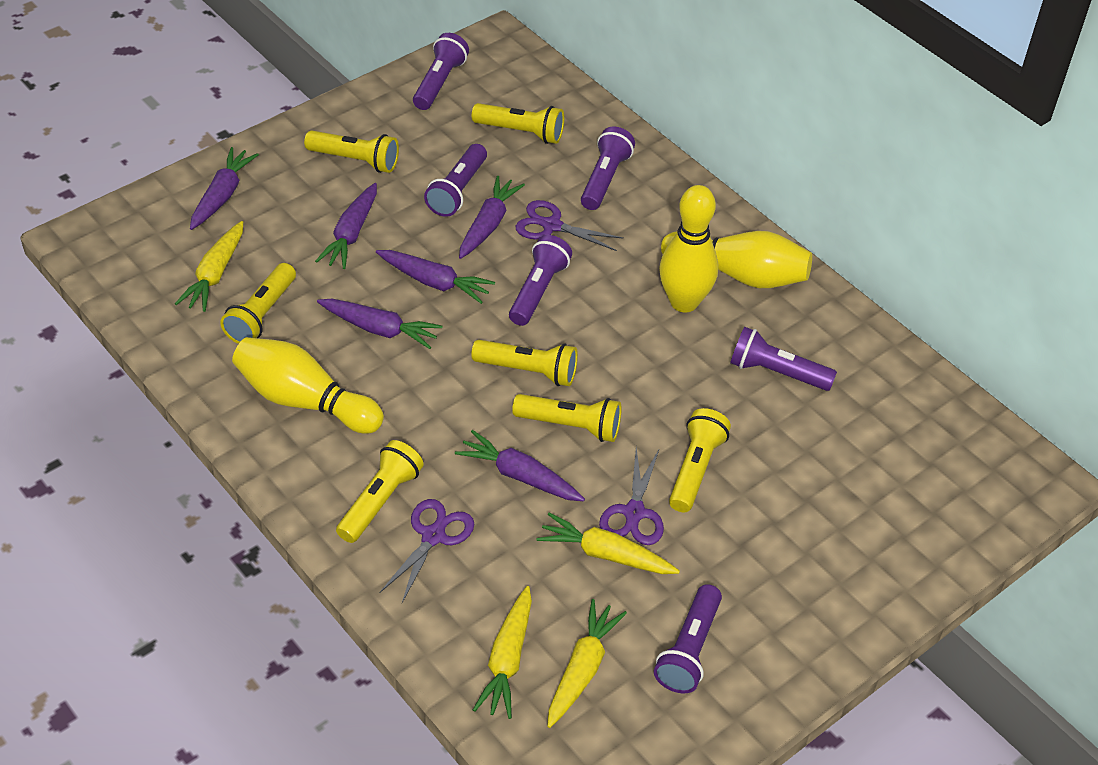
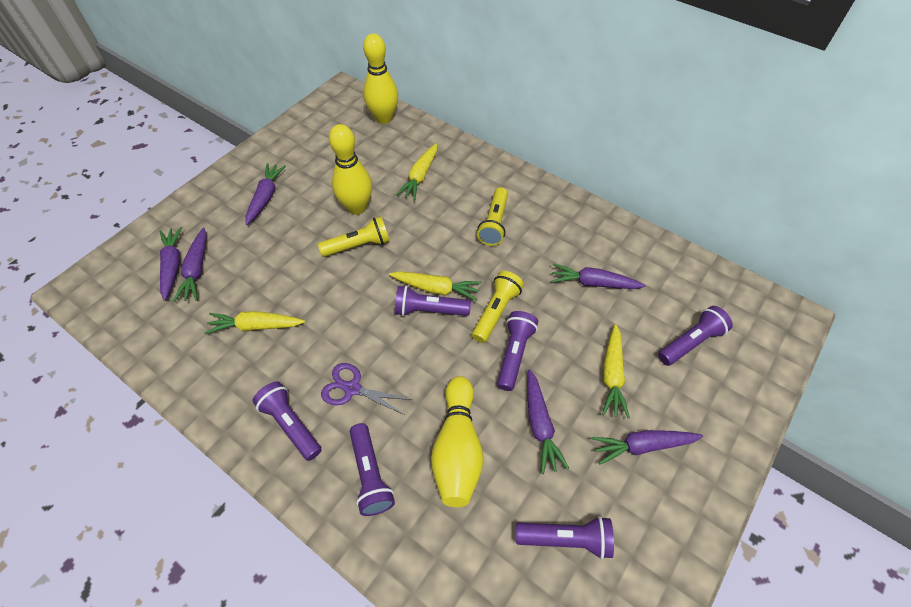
purple scissors: [379,499,474,603] [516,200,624,251] [599,447,664,545] = 3 -> [321,363,412,415] = 1
yellow flashlight: [220,263,296,344] [304,130,399,173] [336,440,424,543] [471,340,578,386] [472,103,564,144] [512,394,621,442] [669,408,731,513] = 7 -> [318,216,390,257] [472,271,524,343] [477,187,508,246] = 3

